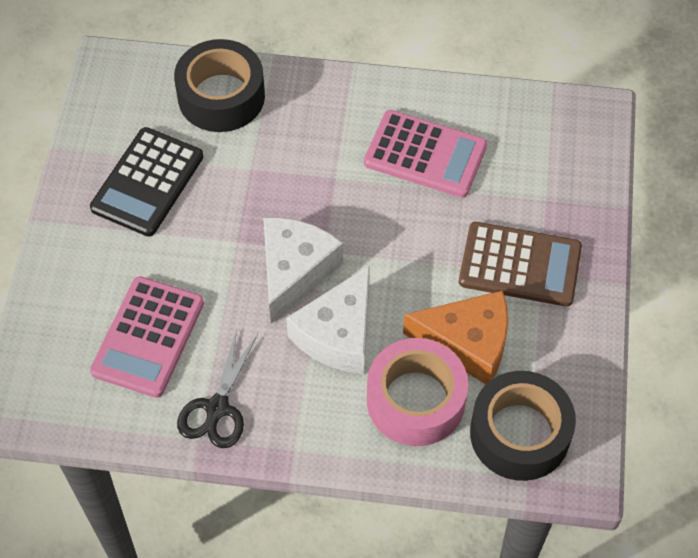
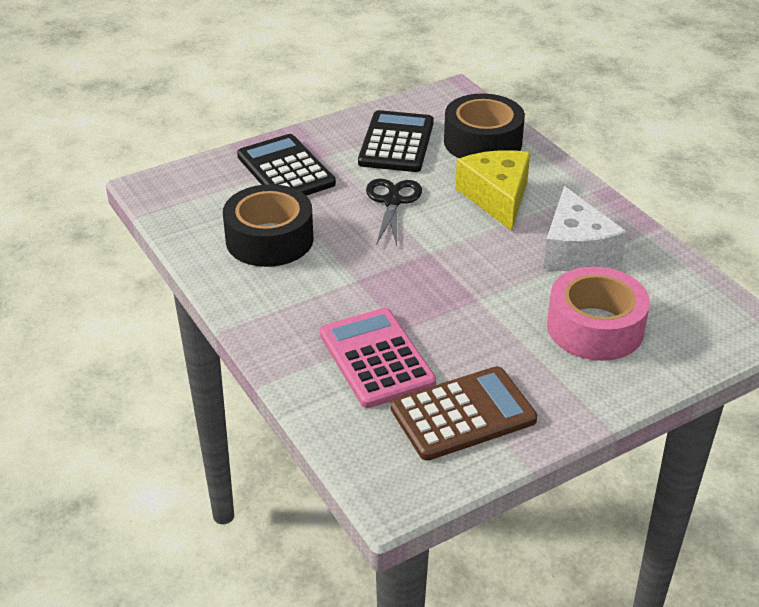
black calculator: [90,127,203,237] = 1 -> [237,134,336,196] [358,110,434,172] = 2
orange cheese: [403,290,508,384] = 1 -> none = 0
pink calculator: [90,276,204,398] [364,110,487,198] = 2 -> [320,308,436,408] = 1
white cheese: [263,218,343,324] [286,265,370,374] = 2 -> [543,186,627,271] = 1
yellow cheese: none = 0 -> [455,150,530,231] = 1

